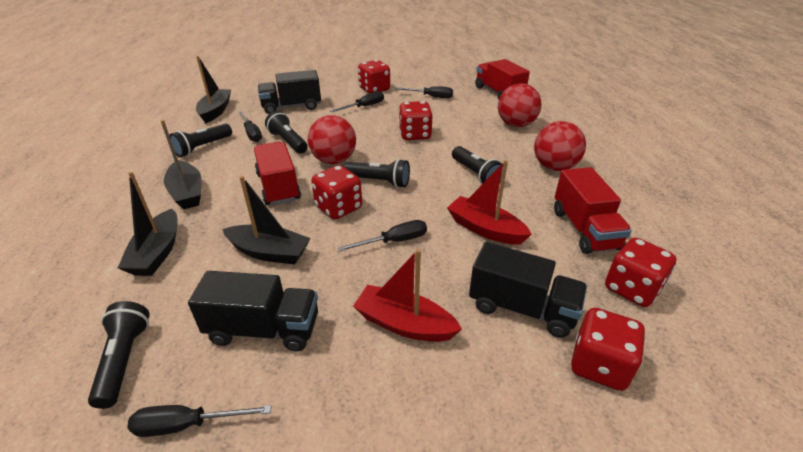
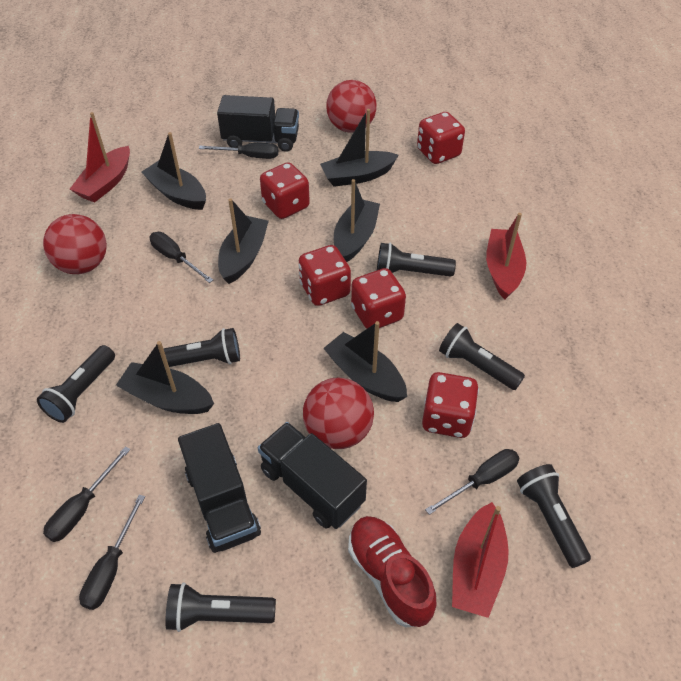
black boat: [118,171,177,276] [161,120,201,209] [196,56,231,124] [222,176,311,265] = 4 -> [116,341,214,414] [142,132,206,210] [218,198,269,284] [320,109,398,187] [323,321,407,402] [334,179,380,262] = 6
black flashlight: [88,301,149,409] [169,123,232,157] [265,111,308,154] [343,159,410,188] [452,146,503,184] = 5 -> [37,345,115,423] [163,328,240,367] [165,583,276,632] [377,243,456,277] [439,323,525,390] [517,464,591,568] = 6
red boat: [353,249,462,342] [447,160,532,245] = 2 -> [70,112,130,203] [452,502,509,618] [486,213,526,299] = 3
red shoe: none = 0 -> [348,516,436,627] = 1
red truck: [254,142,301,205] [475,59,530,100] [554,167,632,254] = 3 -> none = 0

